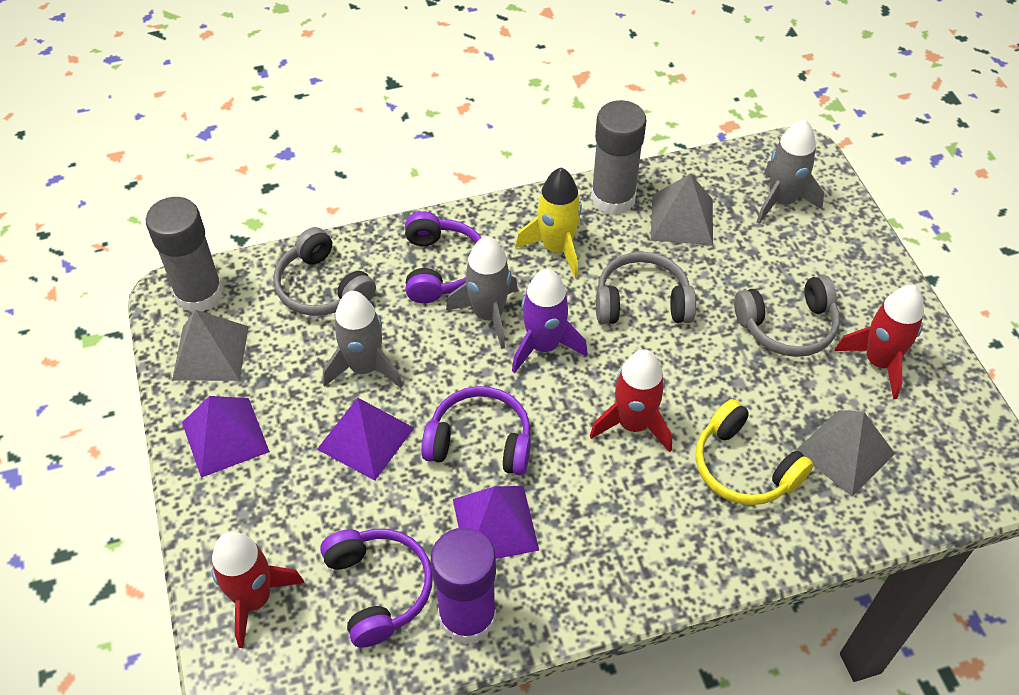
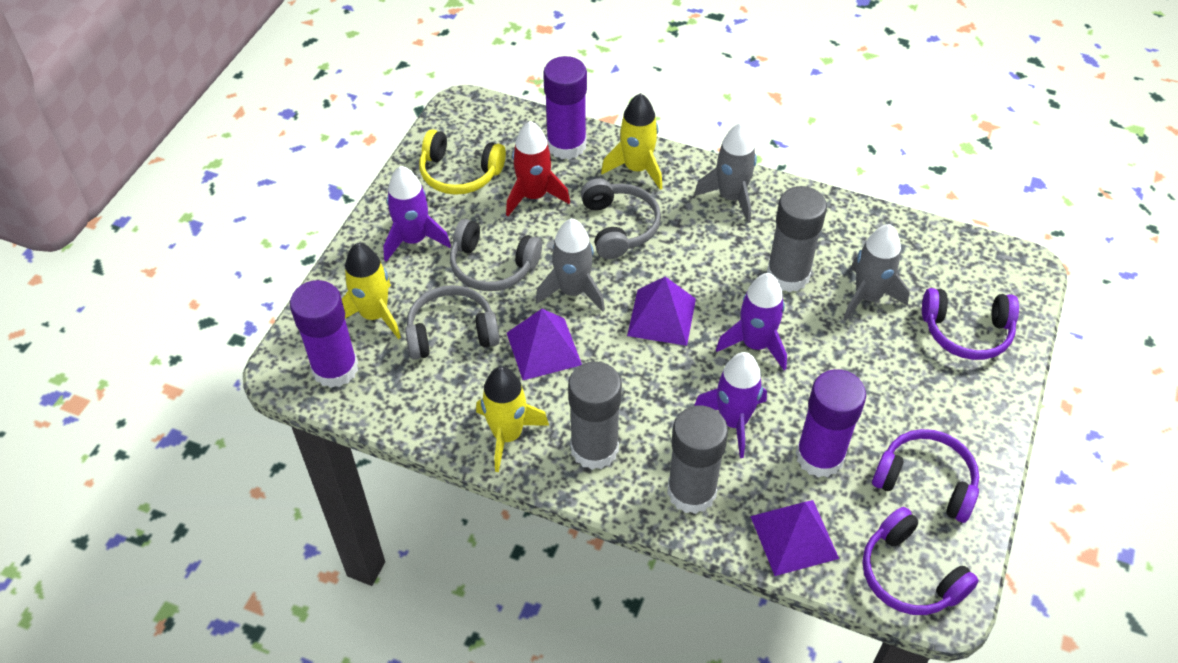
grey glue stick: [146,197,224,313] [591,100,647,215] = 2 -> [568,361,622,470] [667,405,728,514] [767,186,827,292] = 3
grey pyramid: [172,310,249,381] [651,173,713,245] [795,410,895,496] = 3 -> none = 0
purple glue stick: [431,528,496,645] = 1 -> [290,280,358,388] [543,56,587,160] [796,369,866,478] = 3
purple rocket: [512,268,588,373] = 1 -> [383,166,451,262] [694,352,767,458] [716,273,787,370] = 3
red rocket: [211,532,304,648] [590,349,672,452] [835,285,924,399] = 3 -> [506,121,570,216] = 1
yellow rocket: [515,168,582,278] = 1 -> [342,243,401,339] [476,366,549,472] [601,93,662,190] = 3

